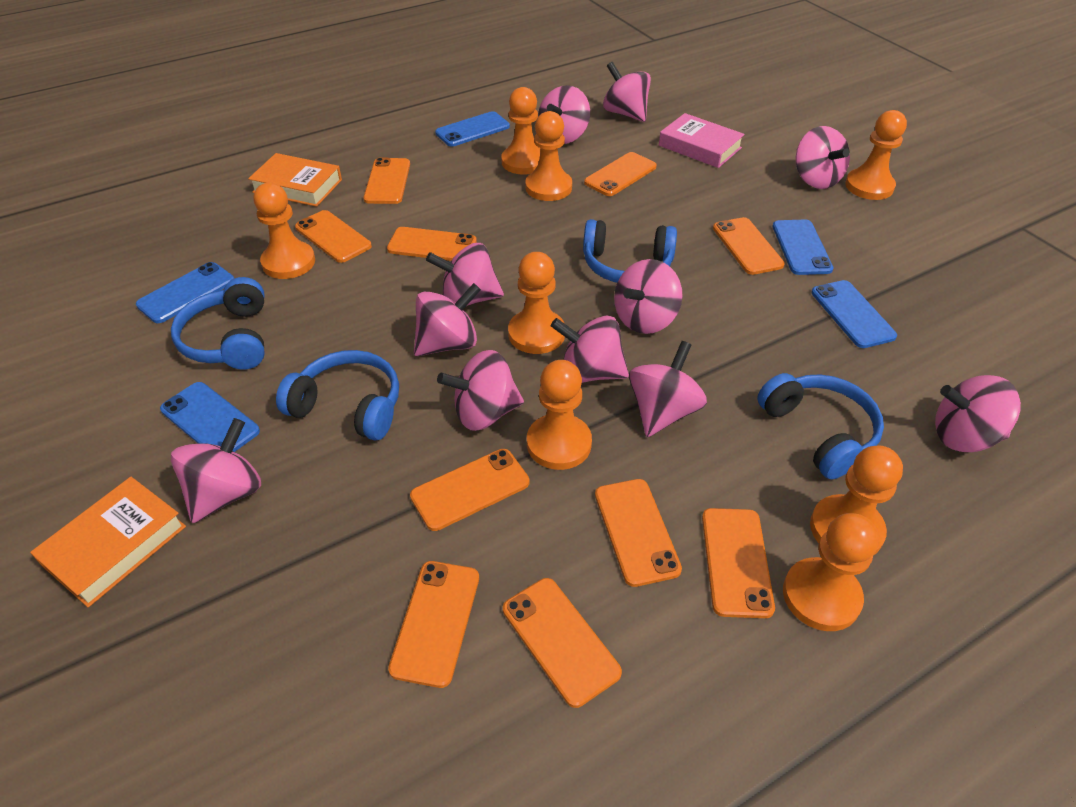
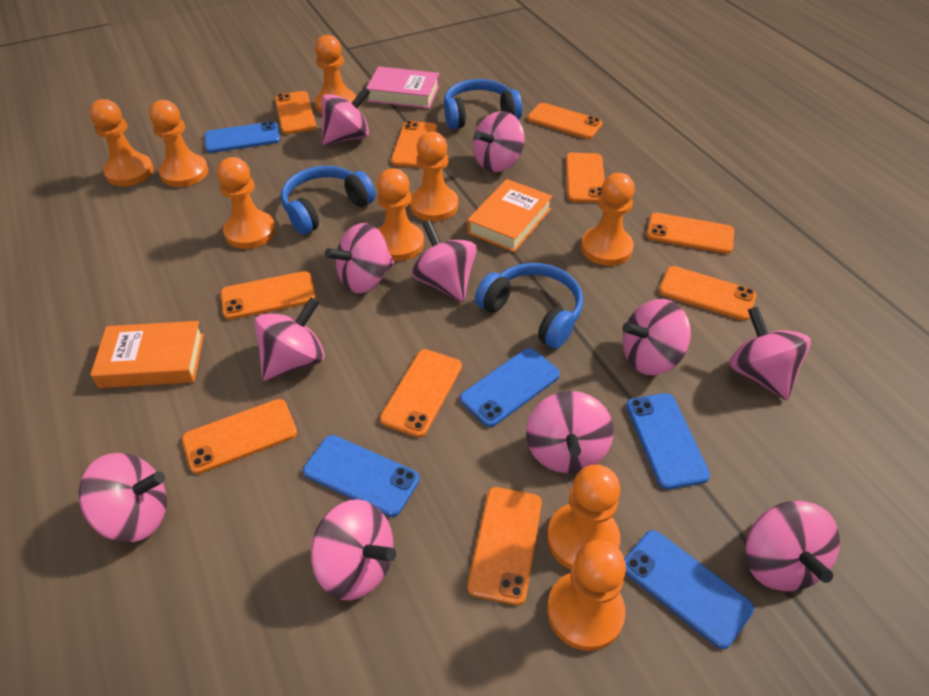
blue headphones: [171,277,264,370] [276,350,399,440] [583,219,677,283] [757,373,884,479] = 4 -> [281,166,376,235] [444,79,522,129] [475,263,583,349] = 3
orange pawn: [254,183,315,279] [501,87,541,175] [508,252,565,354] [525,111,572,201] [527,360,592,470] [783,513,879,631] [810,445,903,556] [845,110,907,200] = 8 -> [90,99,154,186] [149,100,208,187] [217,157,276,249] [315,35,356,114] [377,168,424,261] [410,132,458,221] [547,465,620,570] [547,540,626,651] [581,173,635,266] = 9

